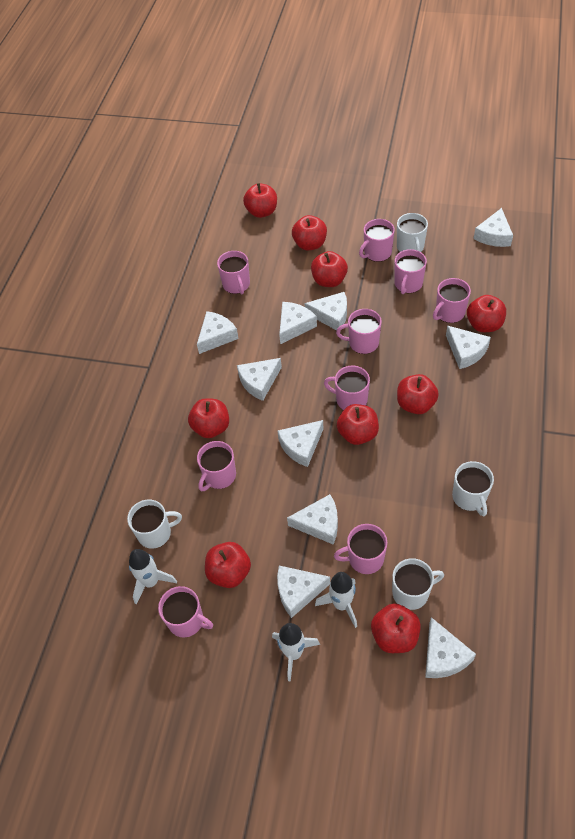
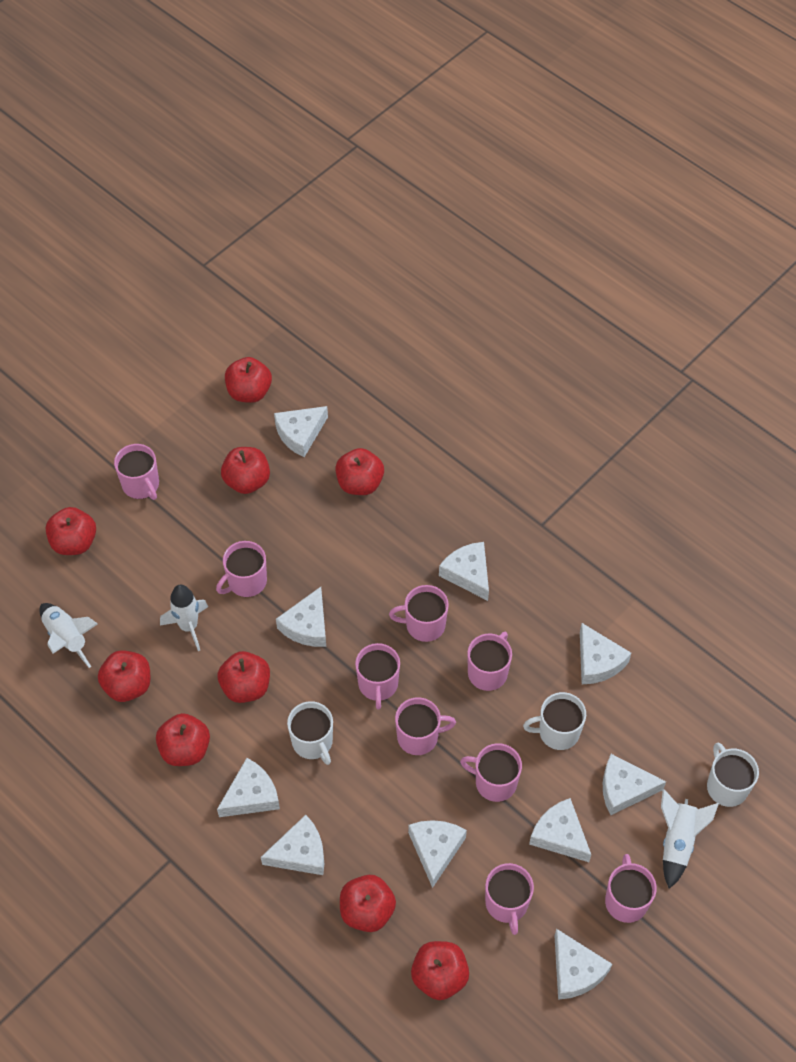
white mug: [127,500,182,549] [392,558,444,610] [397,213,428,252] [452,461,494,516] = 4 -> [287,701,333,765] [523,692,586,750] [707,743,759,807] = 3

